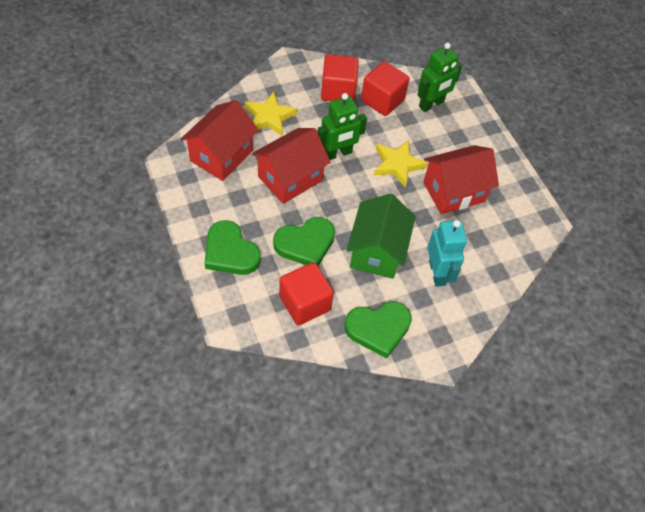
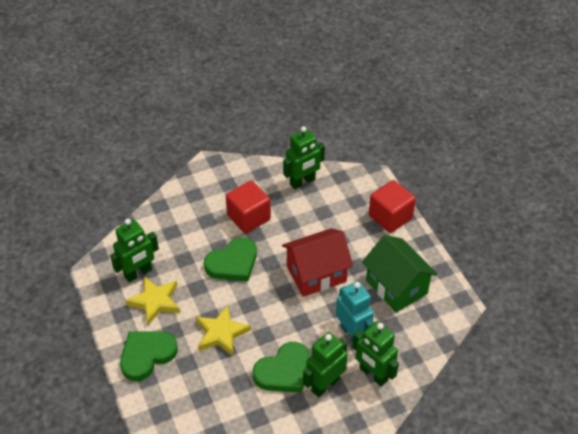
green robot: [318,93,367,160] [417,43,462,112] = 2 -> [110,219,159,282] [283,126,325,189] [303,332,348,397] [352,321,399,387] = 4
red cube: [279,262,334,325] [321,54,359,101] [361,61,410,116] = 3 -> [226,181,271,233] [369,180,416,233] = 2
red house: [181,100,259,181] [252,128,331,204] [423,145,499,214] = 3 -> [282,228,353,297] = 1

